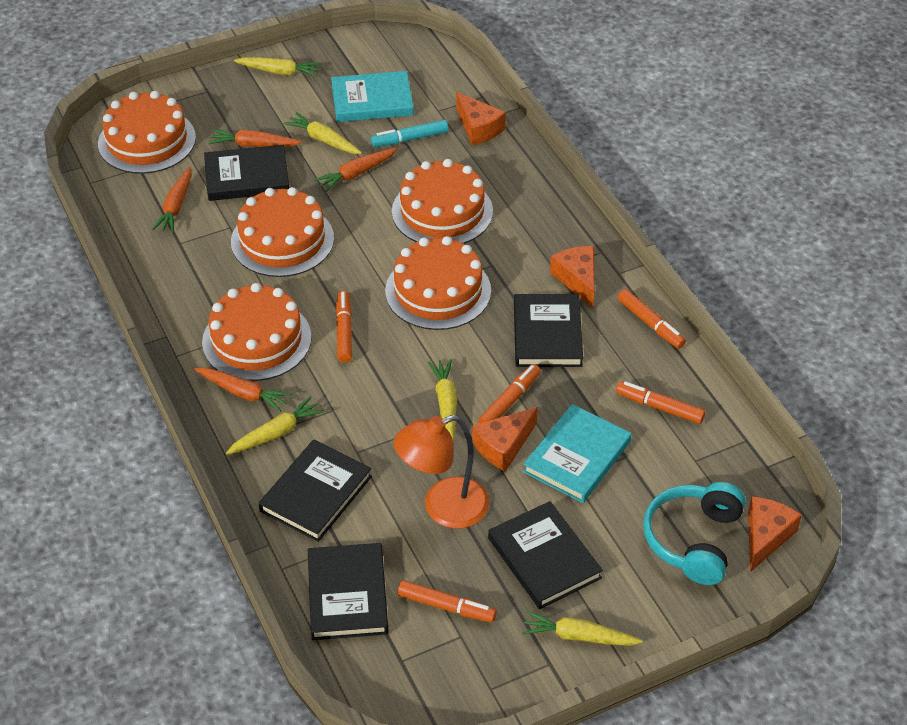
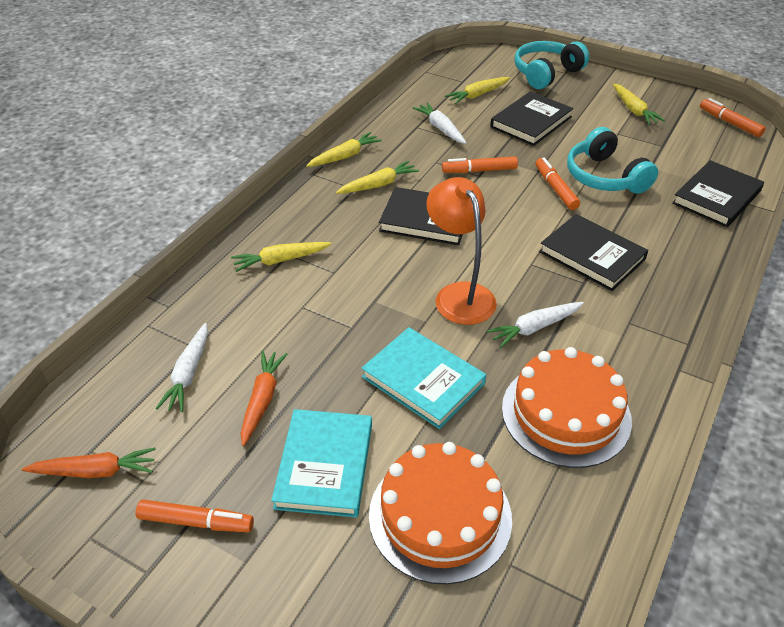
black book: [204,145,289,201] [259,440,372,542] [308,543,388,640] [488,501,603,609] [514,294,583,367] = 5 -> [379,187,463,245] [490,91,573,146] [539,214,649,291] [672,160,764,227] = 4
orange cake: [98,91,196,174] [202,283,312,381] [231,187,334,277] [385,236,491,330] [392,159,493,244] = 5 -> [369,442,512,584] [502,347,632,468] = 2
orange carrot: [152,167,192,233] [194,368,292,412] [209,130,302,147] [314,148,398,192] = 4 -> [22,448,156,478] [241,351,287,446] = 2
orange cheese: [456,92,506,145] [472,407,538,471] [550,246,594,308] [748,496,802,572] = 4 -> none = 0
orange marker: [336,291,352,363] [397,580,497,623] [478,364,541,423] [616,381,706,424] [617,289,686,349] = 5 -> [136,500,254,532] [442,156,518,173] [536,157,580,210] [700,98,766,137] = 4
turquoise headphones: [643,482,745,585] = 1 -> [514,41,589,89] [567,127,658,194] = 2
turquoise marker: [371,120,448,147] = 1 -> none = 0
white carrot: none = 0 -> [156,323,208,412] [413,103,466,144] [487,302,584,348] = 3

